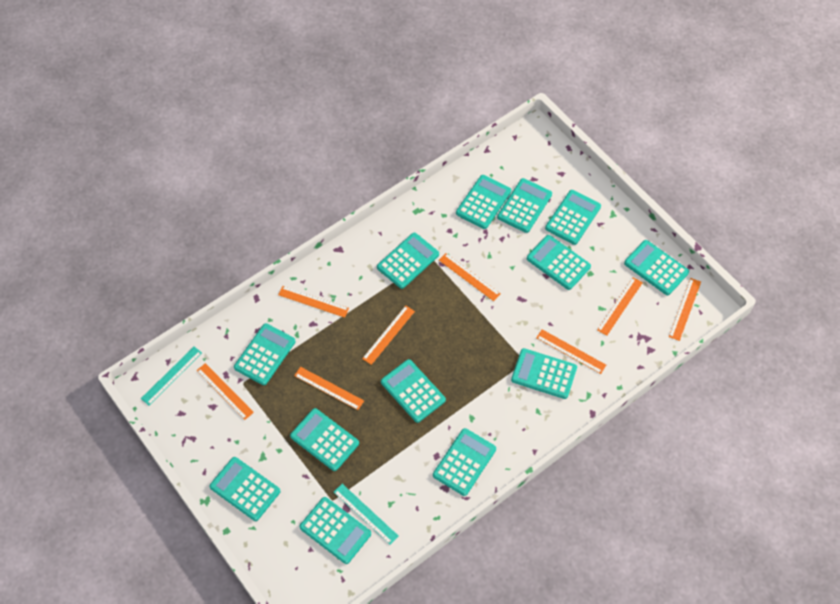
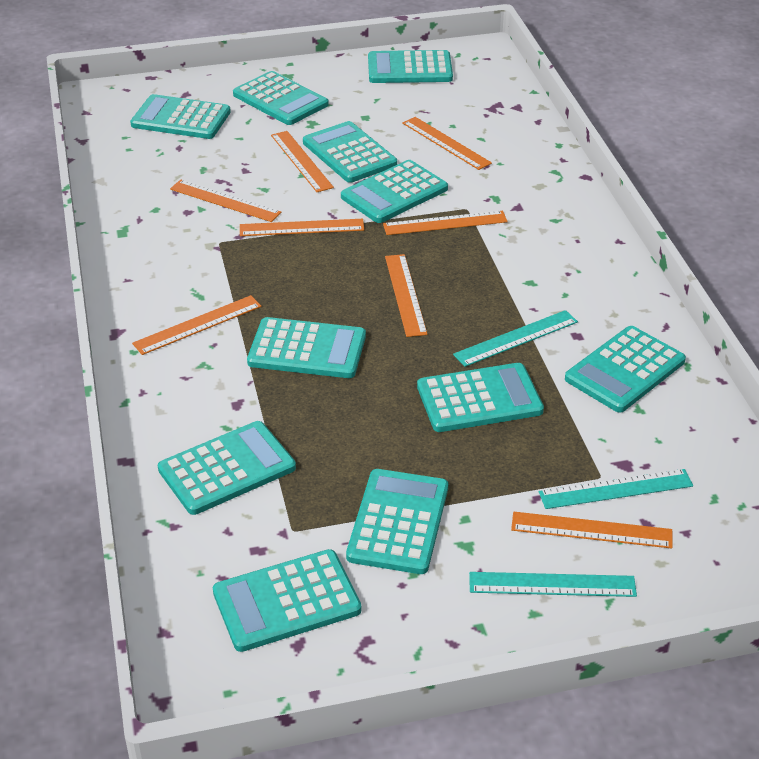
turquoise calculator: [209,457,281,521] [234,323,296,385] [290,408,359,471] [299,497,371,564] [377,233,439,289] [381,359,446,423] [433,428,496,496] [456,175,511,229] [497,178,552,233] [511,348,577,399] [527,235,591,290] [545,190,601,245] [624,240,689,295] = 13 -> [130,94,231,139] [158,421,296,515] [213,549,361,652] [233,71,329,125] [247,317,366,378] [303,121,397,183] [341,160,448,223] [346,469,448,574] [368,50,453,83] [417,363,544,432] [565,326,686,412] = 11
turquoise ruler: [141,347,202,405] [334,484,398,545] = 2 -> [453,310,578,367] [469,572,637,597] [539,469,693,509] = 3

